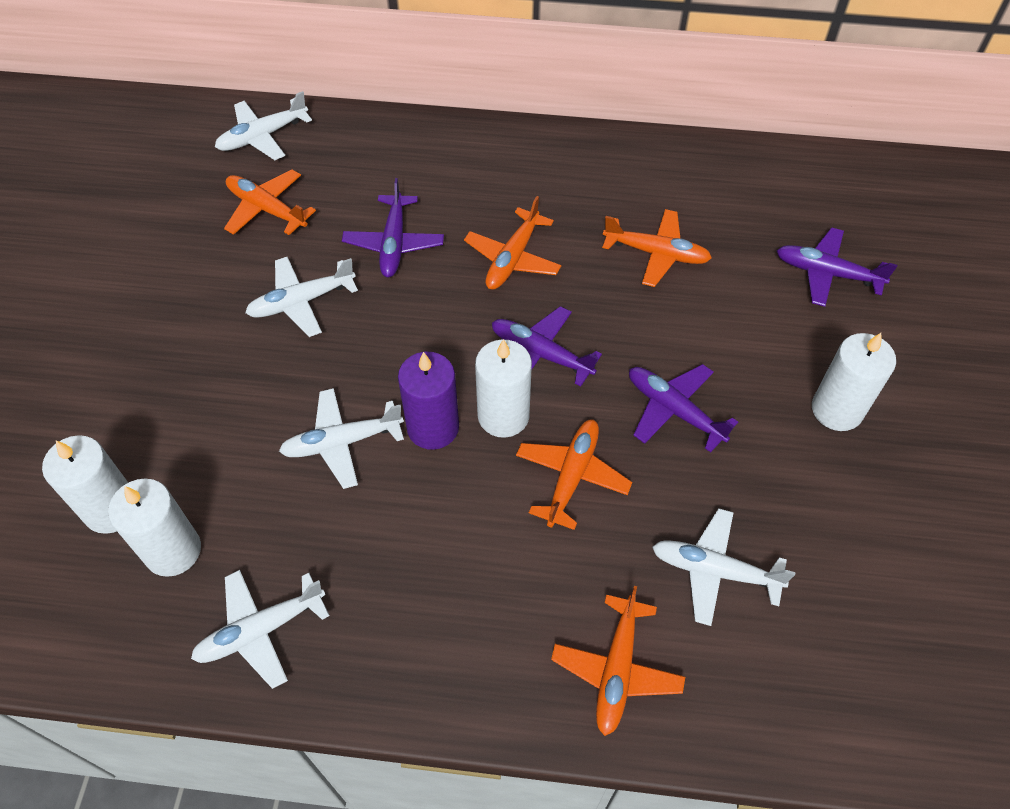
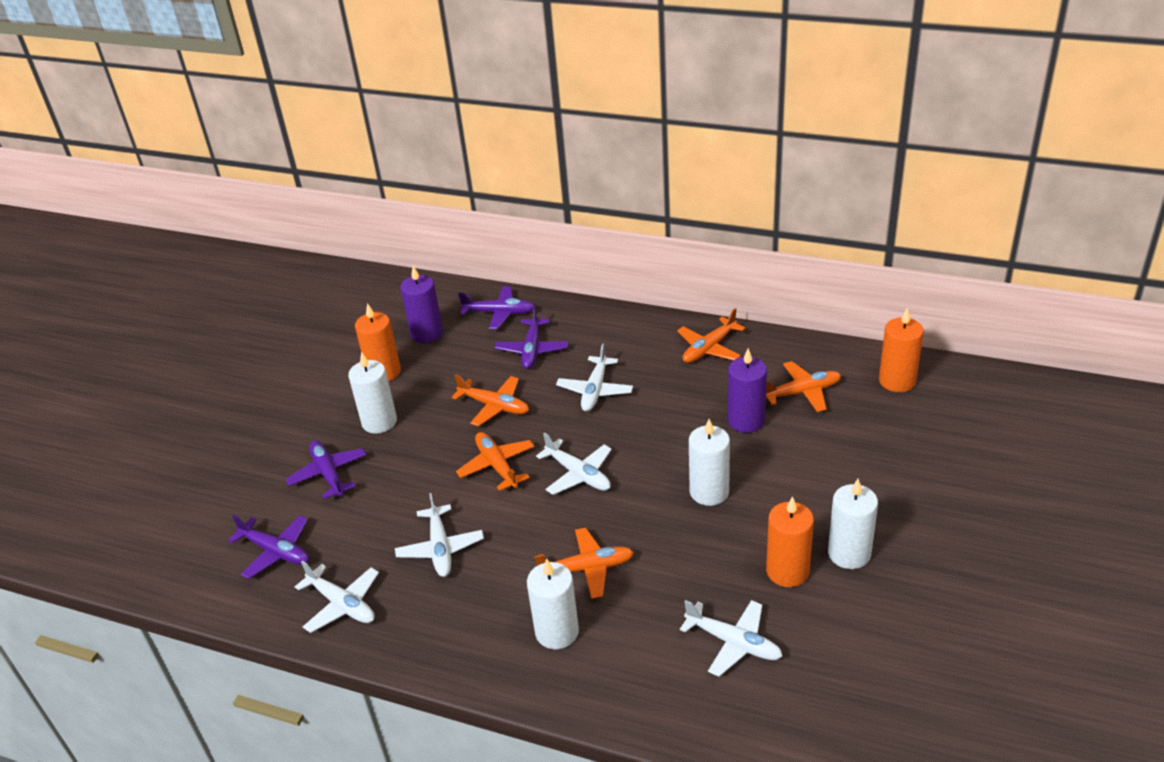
orange candle: none = 0 -> [355,303,401,381] [766,496,814,587] [879,308,924,392] = 3
purple candle: [398,352,459,450] = 1 -> [400,266,443,343] [728,348,767,433] = 2

